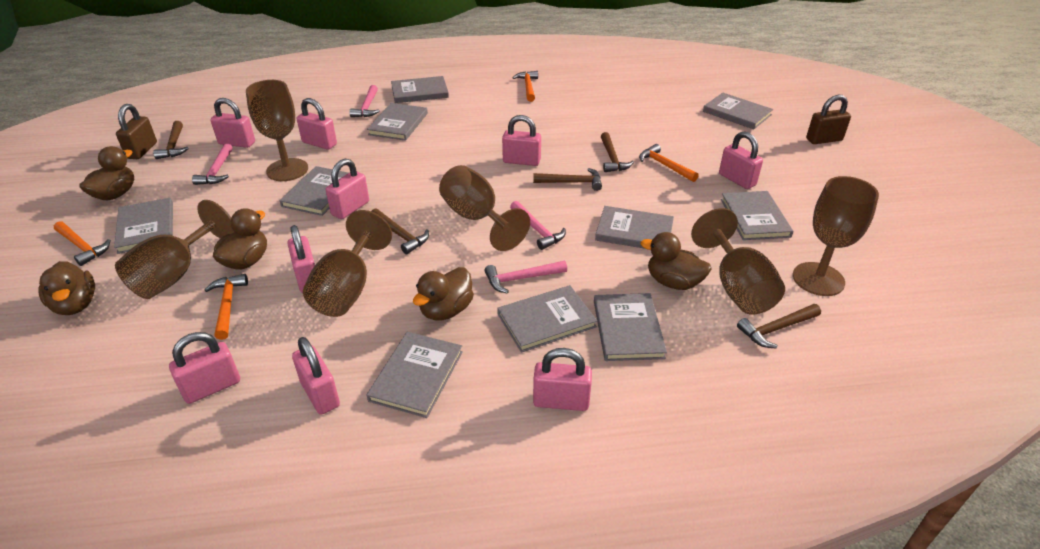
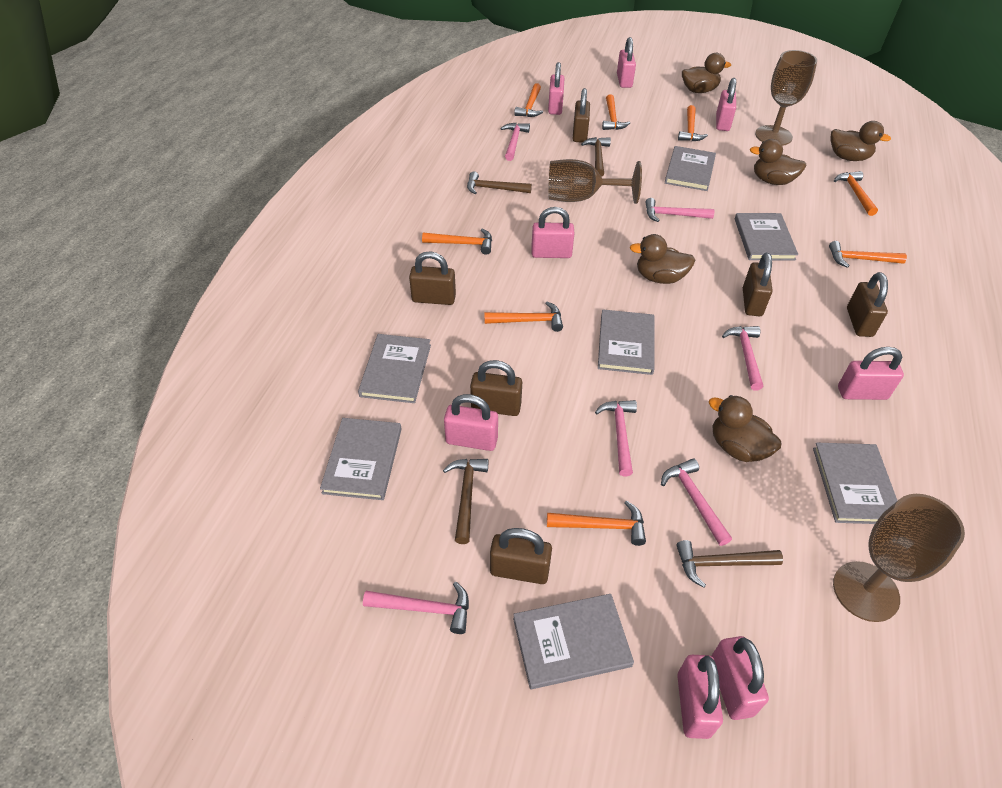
brown goblet: [115,200,234,299] [246,80,308,181] [303,210,392,317] [439,165,530,251] [691,208,785,315] [793,176,879,296] = 6 -> [548,159,642,204] [755,50,817,146] [833,494,965,622] = 3
brown hammer: [153,121,189,159] [371,208,429,254] [533,168,602,191] [601,132,634,172] [737,304,821,349] = 5 -> [443,459,488,544] [467,171,532,194] [581,137,611,177] [676,540,783,588] = 4
brown padlock: [116,104,157,159] [806,94,851,144] = 2 -> [409,251,456,305] [470,360,522,416] [490,528,552,584] [573,88,590,143] [743,253,773,316] [847,272,888,337] = 6
grey book: [114,198,173,254] [280,166,348,216] [366,332,463,418] [367,103,428,141] [391,76,449,103] [497,285,597,353] [594,293,667,361] [595,206,674,249] [703,93,773,129] [721,191,793,240] = 10 -> [320,418,402,500] [358,334,431,403] [513,594,634,689] [598,309,655,375] [665,146,716,191] [735,213,798,260] [813,443,897,524] = 7
orange hammer: [54,221,111,266] [204,274,248,340] [512,71,538,102] [639,144,699,182] = 4 -> [422,228,492,255] [484,302,563,332] [514,83,543,117] [547,500,646,546] [602,94,630,130] [678,105,708,141] [829,241,907,268] [834,171,878,216] = 8
pink hammer: [192,143,233,185] [349,85,380,117] [484,261,567,294] [510,201,566,250] = 4 -> [363,582,469,634] [501,123,530,161] [595,400,637,476] [645,198,714,222] [661,459,732,546] [722,326,763,391] = 6
pink padlock: [169,332,240,404] [211,98,255,148] [287,225,315,293] [292,337,340,414] [297,98,337,150] [326,159,369,219] [502,115,541,166] [533,348,592,411] [719,131,763,189] = 9 -> [444,394,498,451] [531,207,574,258] [548,62,564,115] [617,37,636,88] [677,655,723,739] [712,636,769,720] [716,78,736,131] [838,347,904,400] = 8

